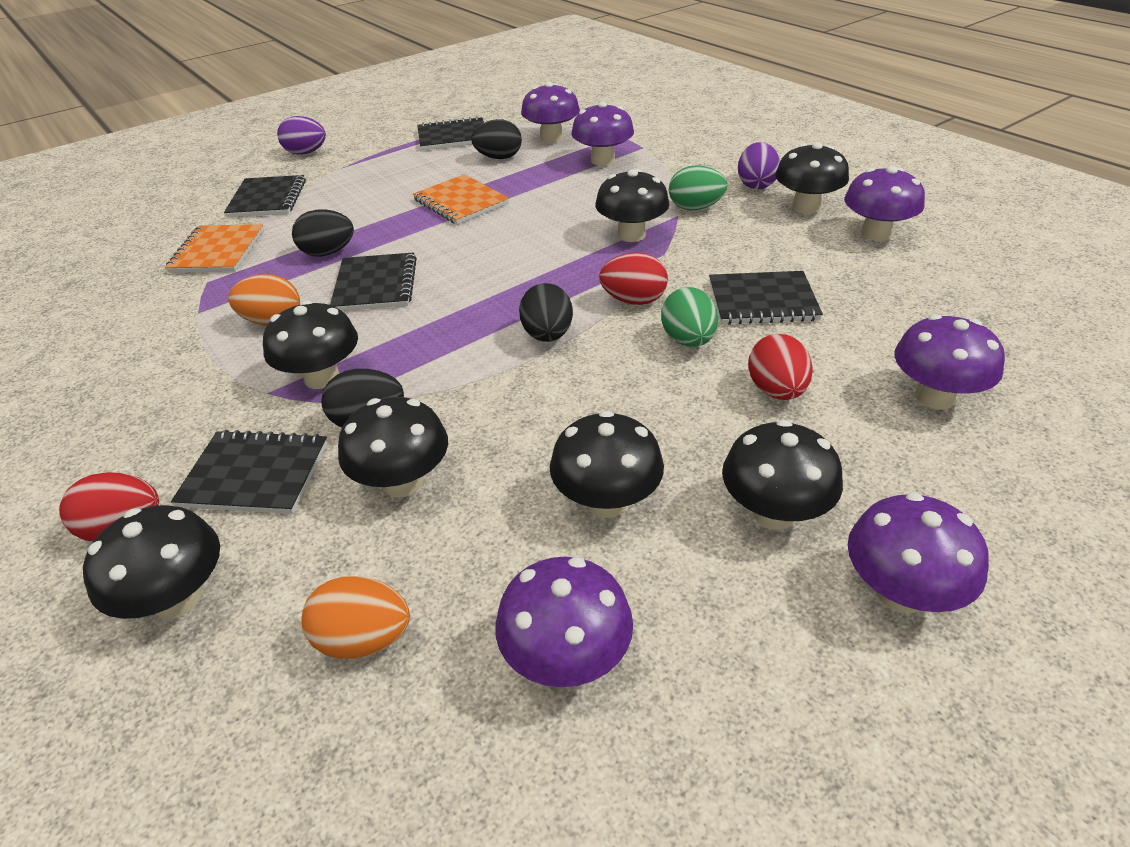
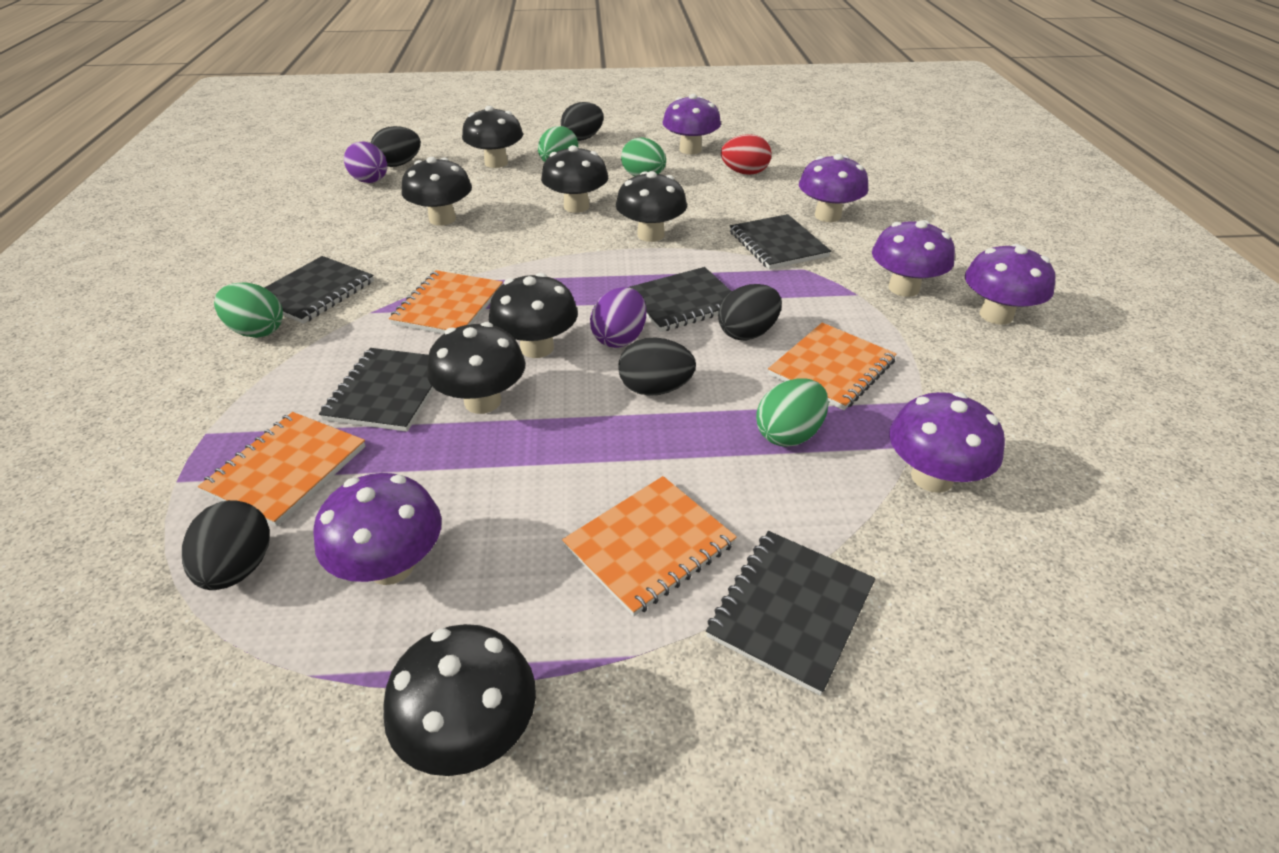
black egg: [292,209,354,256] [321,369,404,427] [471,119,522,159] [519,283,573,342] = 4 -> [182,500,270,590] [371,126,421,167] [561,102,604,141] [618,337,696,396] [718,284,782,341] = 5
green egg: [661,287,718,347] [669,165,727,210] = 2 -> [214,282,283,338] [538,126,578,162] [621,137,666,177] [756,378,829,447] = 4
orange egg: [228,274,300,326] [302,576,410,659] = 2 -> none = 0
orange notebook: [165,224,264,273] [413,174,509,225] = 2 -> [198,412,366,526] [389,270,503,334] [562,476,737,616] [768,323,896,410] = 4
red egg: [59,472,159,541] [599,253,668,305] [748,334,813,400] = 3 -> [721,134,772,175] = 1

